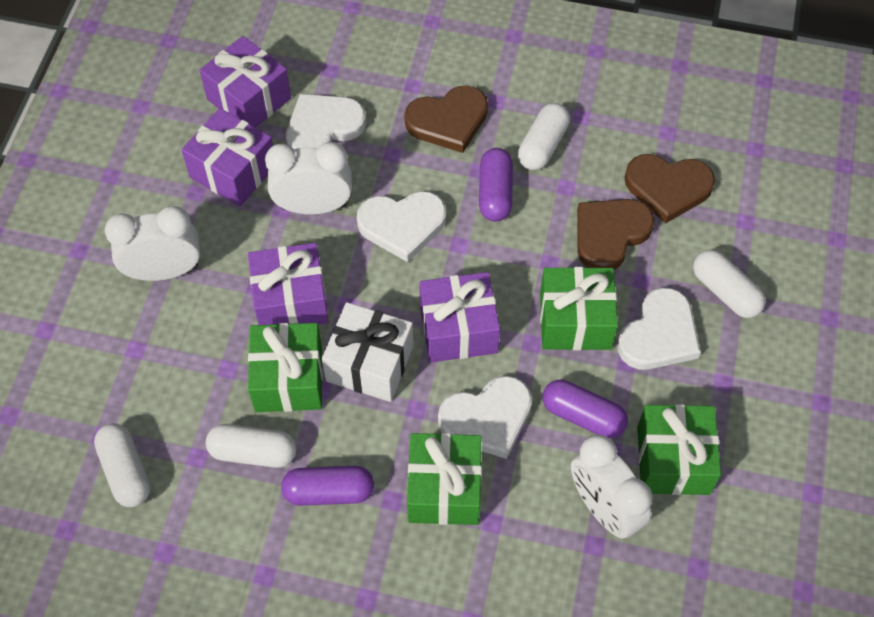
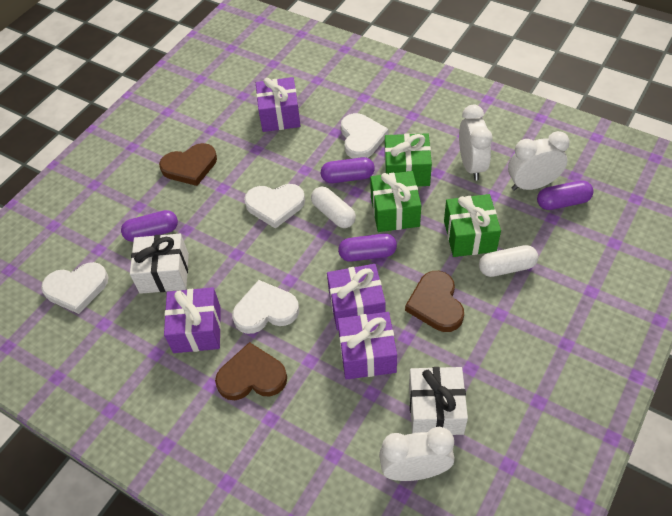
green gift: [248,323,323,412] [407,433,482,525] [540,267,618,350] [637,404,721,495] = 4 -> [370,171,421,232] [385,133,432,186] [444,194,501,257] = 3
purple capsule: [281,466,374,506] [479,148,513,222] [542,380,628,438] = 3 -> [121,210,178,242] [321,157,375,183] [338,233,397,262] [537,180,593,210] = 4
white capsule: [94,423,150,507] [206,424,296,468] [518,103,570,170] [693,250,766,318] = 4 -> [311,186,356,228] [479,245,538,277] = 2
white gift: [322,302,413,402] = 1 -> [130,234,189,294] [409,367,468,435] = 2

